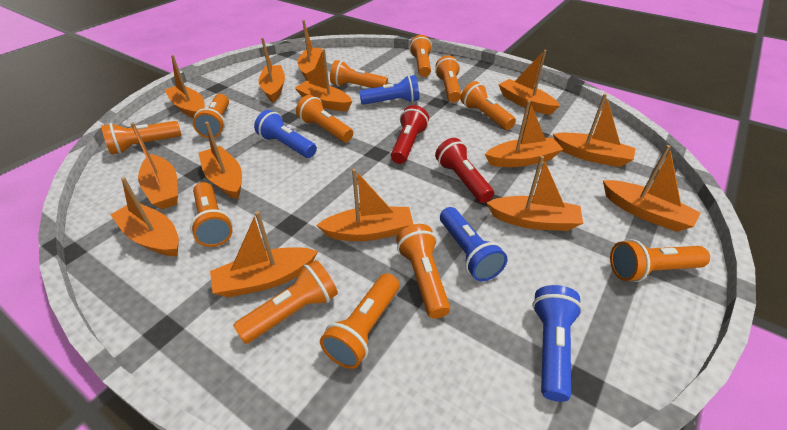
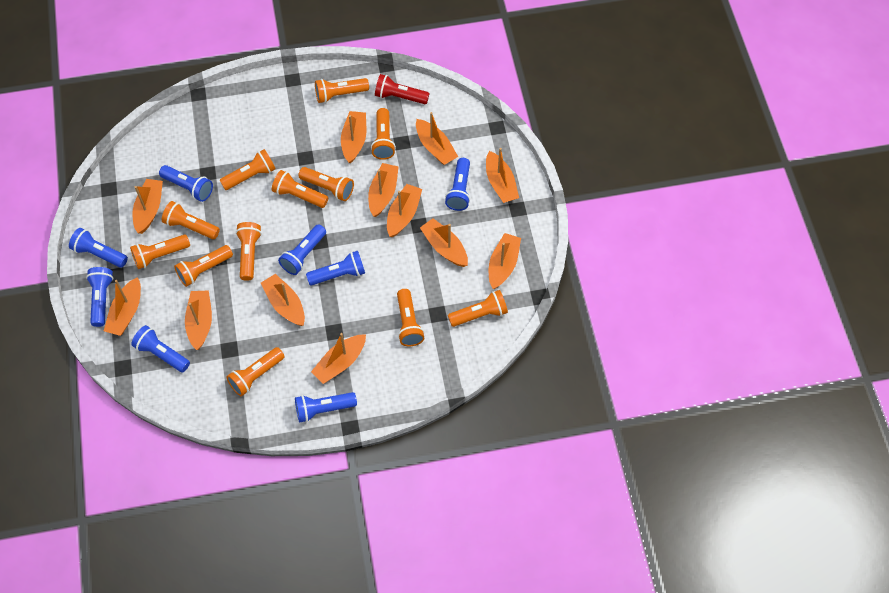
blue flashlight: [254,110,317,158] [359,75,419,105] [440,207,508,281] [532,285,583,402] = 4 -> [69,228,128,268] [86,267,113,327] [131,325,190,372] [159,165,213,202] [278,224,326,275] [295,392,357,423] [306,251,365,285] [445,158,470,211] = 8
orange boat: [111,177,179,256] [130,122,178,209] [165,55,205,118] [198,122,242,199] [210,211,318,297] [258,38,285,103] [295,49,352,111] [298,20,322,81] [316,169,414,241] [485,100,564,167] [486,156,583,231] [498,50,560,115] [553,94,636,167] [603,145,700,232] = 14 -> [104,277,141,336] [133,179,163,234] [185,290,212,350] [261,274,305,326] [311,333,366,384] [341,111,366,164] [368,163,399,217] [387,184,422,237] [416,112,458,165] [420,218,468,267] [486,148,519,203] [489,233,521,289] = 12
red flashlight: [391,105,429,164] [435,138,494,203] = 2 -> [375,74,429,104] = 1

